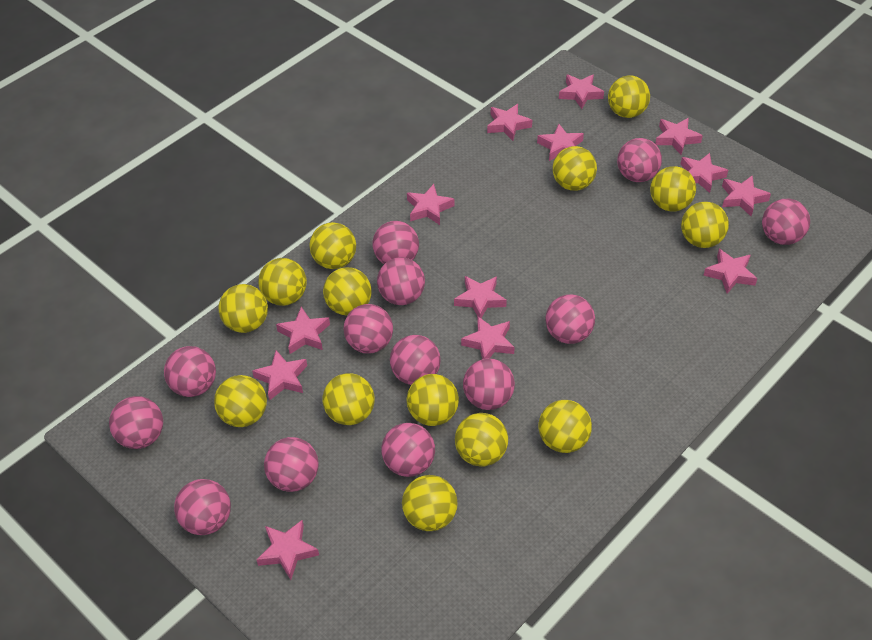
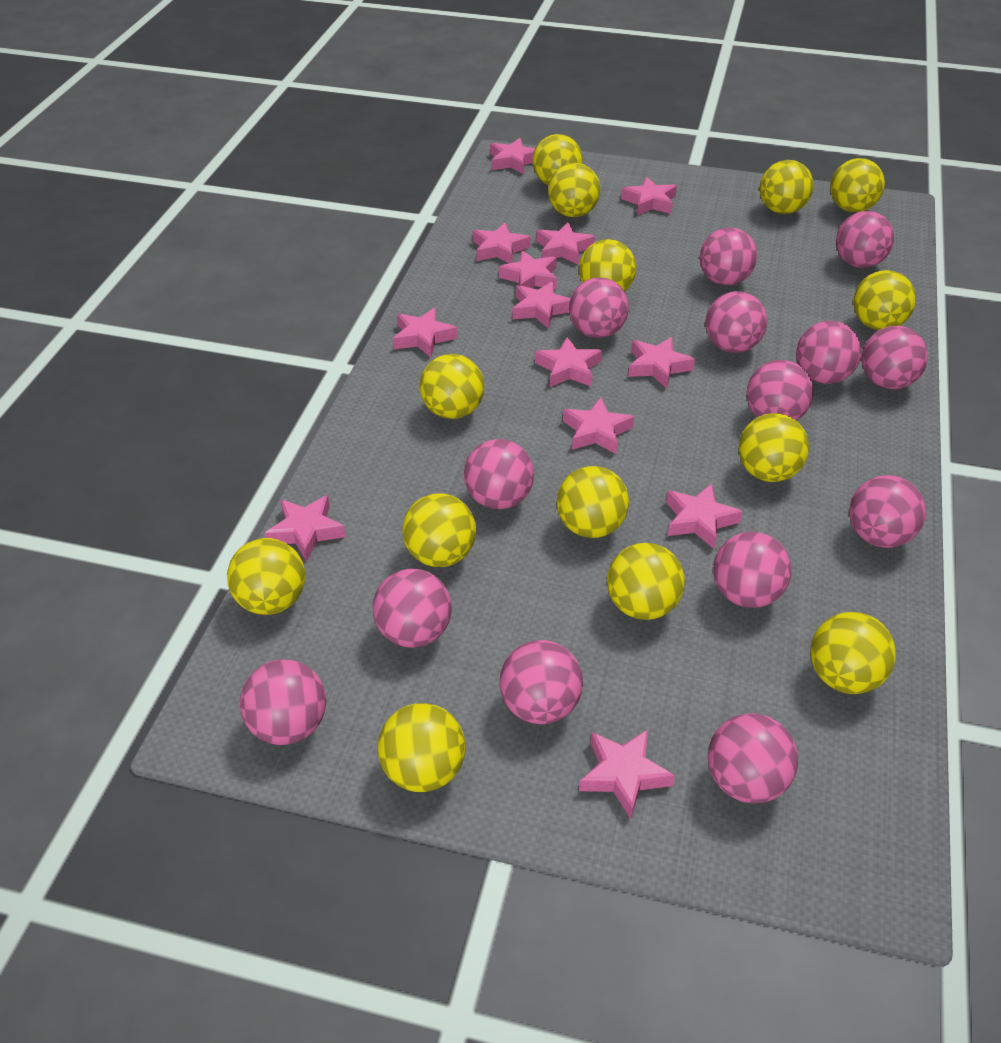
pink ball: [109,396,163,449] [164,346,216,397] [174,479,231,535] [264,437,319,492] [344,304,393,354] [372,221,419,264] [377,257,425,305] [381,423,435,477] [390,335,441,385] [463,358,515,410] [545,294,595,344] [617,138,662,182] [762,199,810,245] = 13 -> [240,659,326,745] [373,569,452,648] [464,439,534,509] [500,640,583,724] [569,277,629,338] [700,227,757,285] [705,291,767,353] [708,713,798,803] [713,532,792,608] [747,360,814,421] [796,321,862,384] [836,211,894,268] [849,475,926,548] [862,326,928,389] = 14

